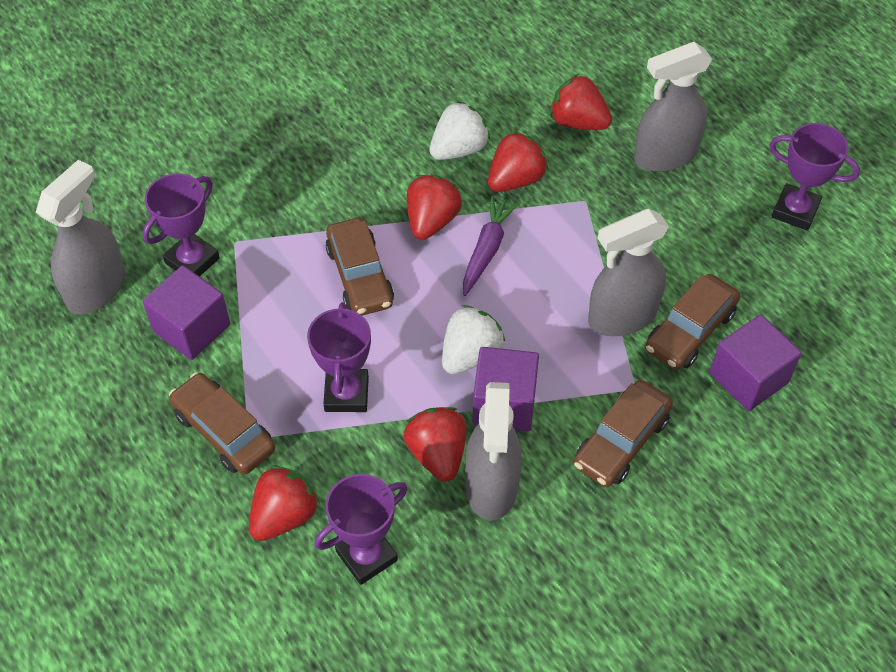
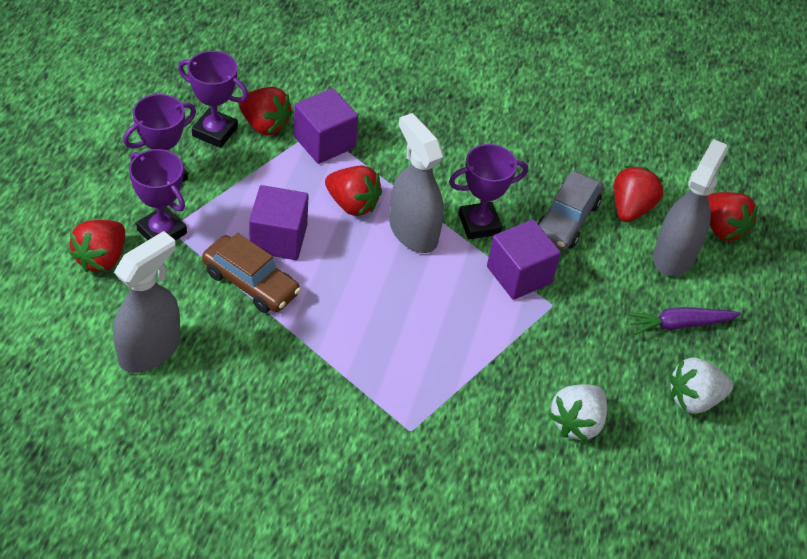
brown car: [169,372,275,474] [325,218,394,316] [574,380,673,487] [645,274,740,370] = 4 -> [202,233,301,313] = 1
grey car: none = 0 -> [537,171,603,250] = 1
grey spray bottle: [36,160,126,315] [465,382,522,521] [588,209,669,336] [634,42,712,172] = 4 -> [113,231,180,373] [390,113,444,253] [653,139,728,276] = 3

